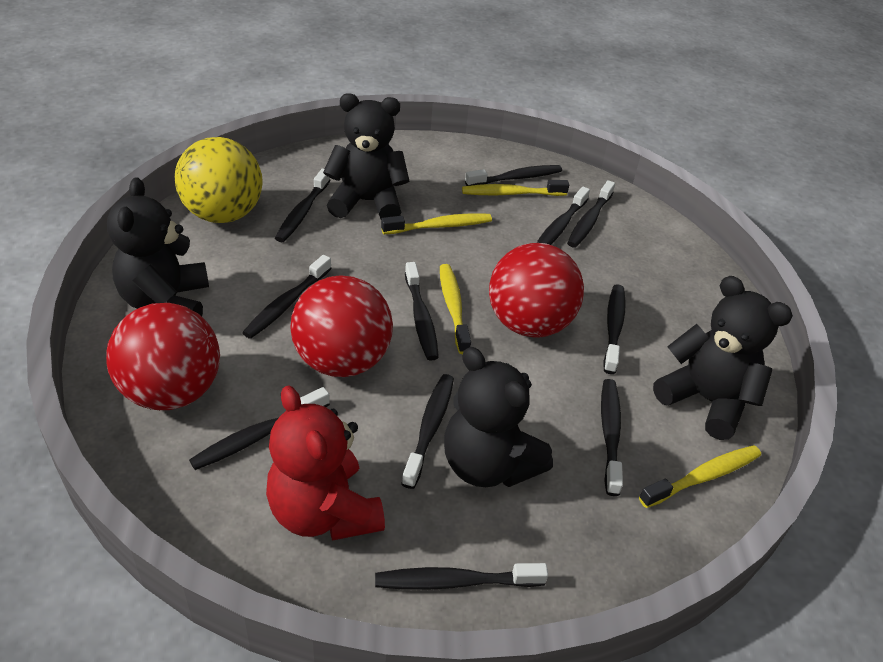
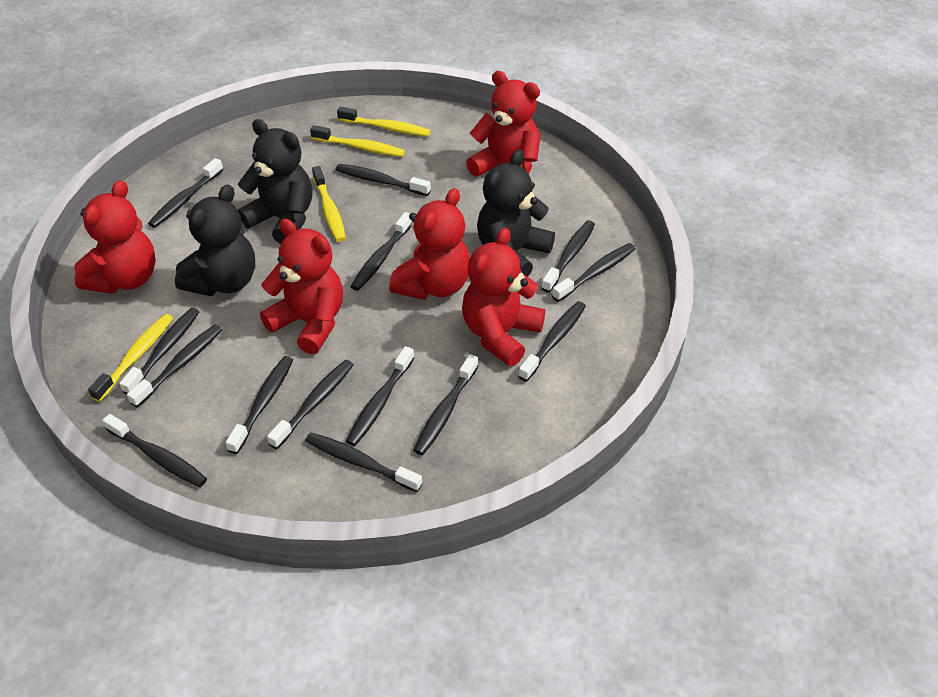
black teddy bear: [107,177,209,316] [323,93,410,219] [444,347,553,487] [653,276,793,440] = 4 -> [175,185,255,296] [238,119,312,244] [477,150,555,277] = 3
black toothbrush: [189,387,330,470] [242,255,332,339] [275,169,330,242] [375,563,548,590] [401,374,454,489] [405,262,439,361] [465,165,562,186] [537,187,590,245] [567,180,615,248] [601,379,623,496] [603,284,625,374] = 11 -> [102,414,207,487] [119,308,199,394] [127,324,223,408] [148,158,223,228] [226,356,293,454] [267,360,354,449] [305,432,422,492] [336,164,431,196] [346,346,414,446] [350,212,412,291] [413,354,478,455] [518,301,586,382] [541,220,595,293] [552,243,636,302] = 14
red ball: [106,303,220,410] [290,275,393,377] [489,243,584,338] = 3 -> none = 0
red teddy bear: [266,385,385,541] = 1 -> [74,180,156,294] [260,219,343,354] [389,188,470,300] [462,228,545,366] [466,71,541,177] = 5
yellow ball: [175,137,262,223] = 1 -> none = 0

